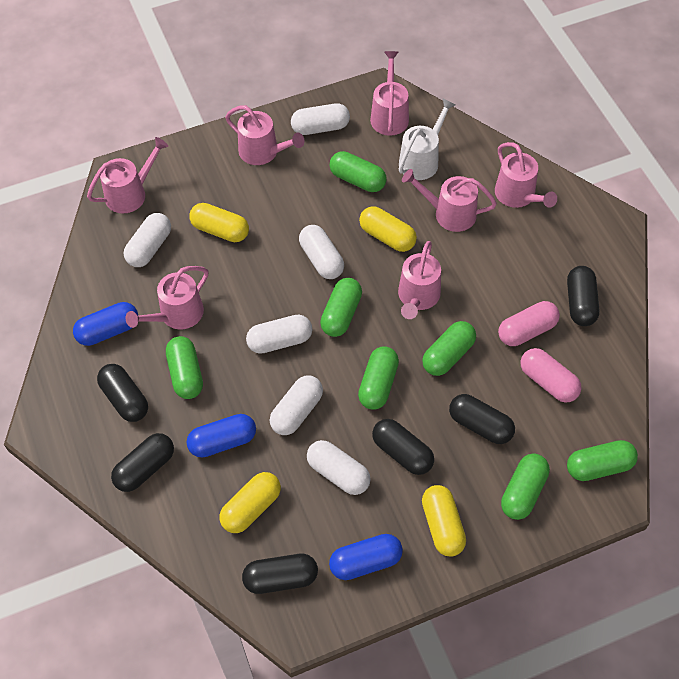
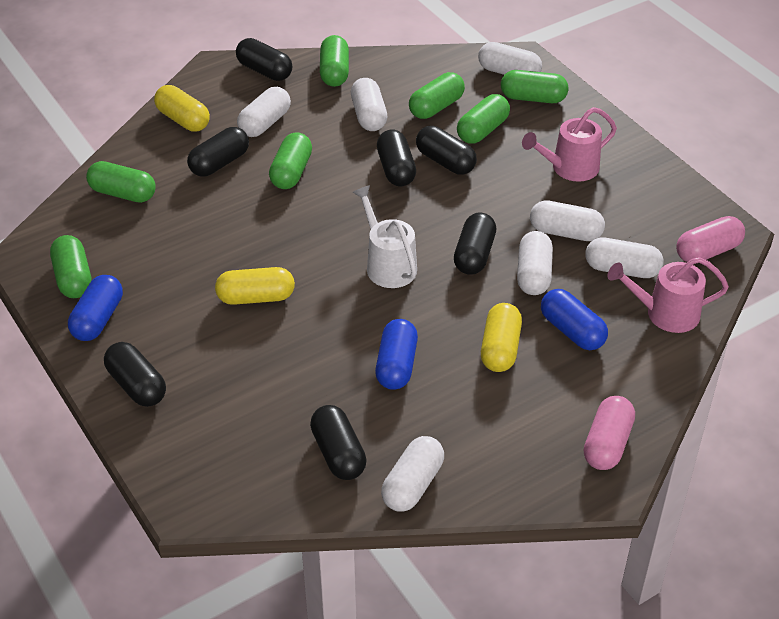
black capsule: [97,364,148,422] [111,433,174,492] [242,554,318,594] [372,419,434,475] [449,394,515,444] [567,266,599,326] = 6 -> [104,342,166,407] [187,127,249,177] [236,38,292,81] [310,405,367,480] [377,130,416,186] [416,126,477,175] [454,212,496,275] = 7
pink watering can: [87,137,168,213] [126,266,208,329] [225,105,304,165] [370,51,409,136] [398,241,441,319] [402,169,497,232] [495,142,557,208] = 7 -> [522,107,617,182] [608,257,729,333] = 2
white capsule: [124,213,171,267] [246,315,312,354] [270,375,323,435] [291,103,350,135] [299,225,344,279] [307,440,371,495] = 6 -> [237,87,291,137] [351,78,387,131] [381,436,444,512] [478,42,542,75] [517,231,553,295] [530,200,605,241] [585,238,664,278] = 7
yellow capsule: [189,203,249,242] [220,472,281,533] [359,207,417,252] [422,485,466,557] = 4 -> [154,85,210,132] [215,267,295,305] [481,303,522,372] = 3

